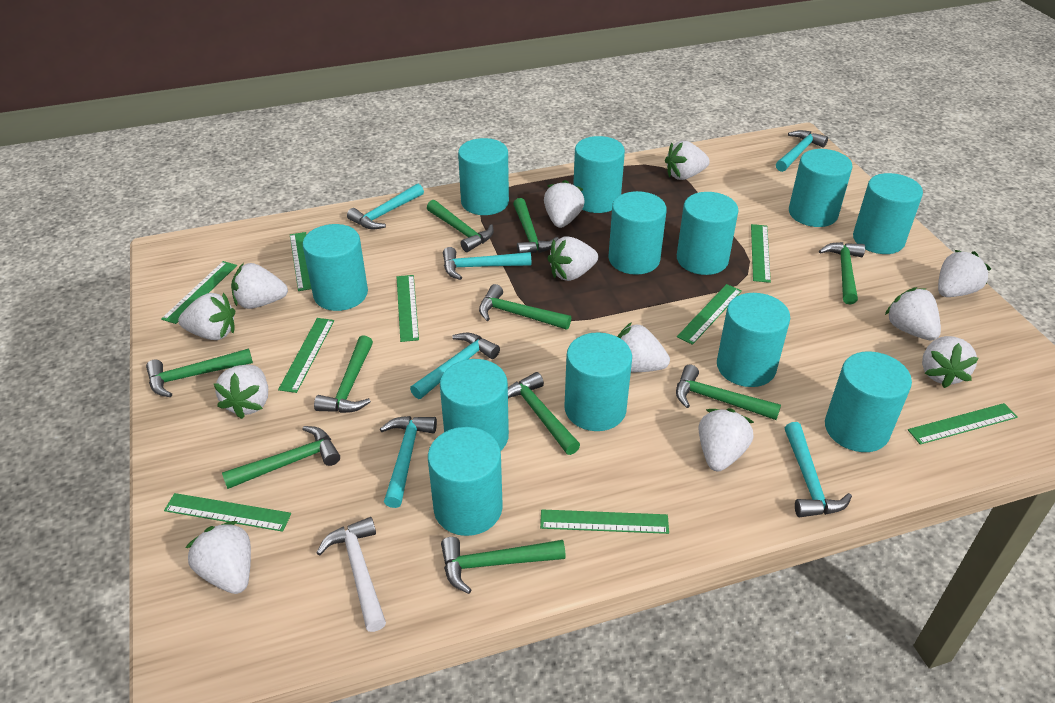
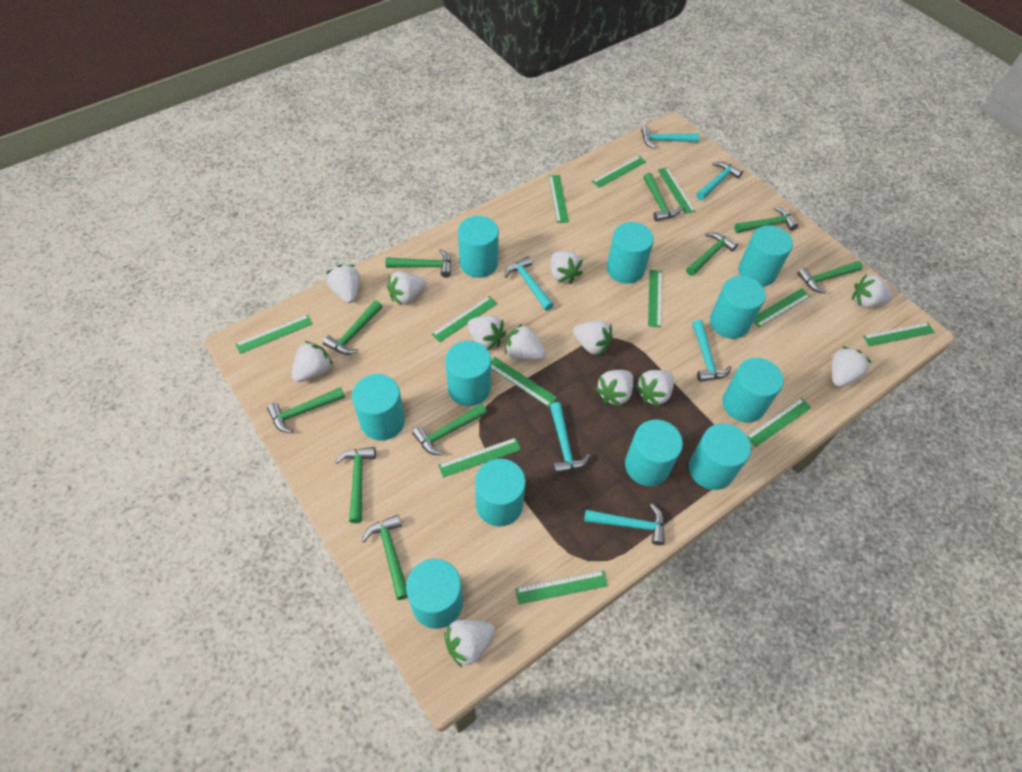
green ruler: [161,261,237,324] [164,493,291,532] [278,318,334,393] [290,232,312,291] [397,275,419,342] [540,509,669,534] [677,284,742,345] [751,224,771,283] [908,403,1018,445] = 9 -> [235,315,313,354] [432,296,497,342] [438,438,521,478] [491,357,557,407] [515,570,608,604] [549,175,569,223] [592,156,646,188] [648,270,662,328] [658,167,695,214] [747,398,812,447] [754,288,811,327] [863,322,935,346] = 12
turquoise cylinder: [302,224,368,311] [428,427,503,536] [440,359,509,450] [458,138,509,215] [564,332,632,431] [573,136,625,213] [608,191,667,275] [677,192,739,275] [717,293,790,387] [789,149,852,227] [825,351,912,452] [853,173,923,254] = 12 -> [352,374,405,441] [406,559,463,629] [445,341,491,406] [458,216,499,278] [475,459,526,527] [607,222,654,284] [625,420,683,486] [689,423,751,490] [710,276,765,339] [723,358,783,423] [738,225,793,287] = 11
white hammer: [316,517,386,632] = 1 -> none = 0

